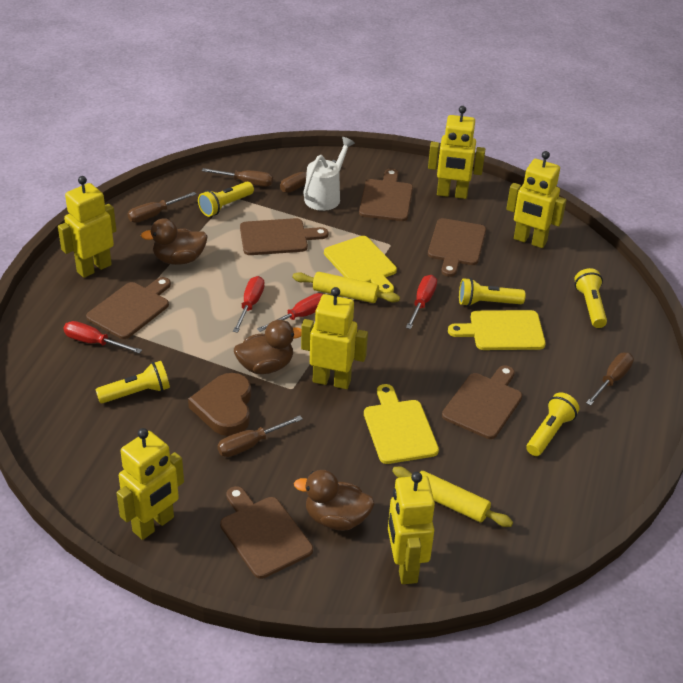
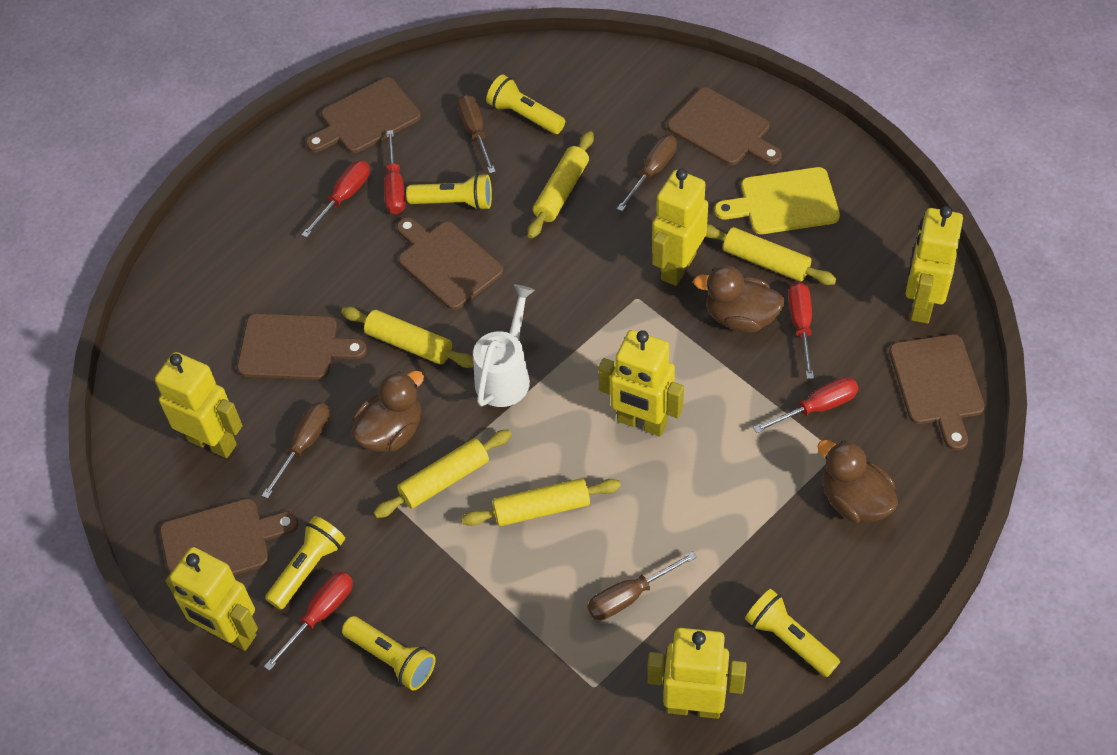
brown heart: [188,373,251,436] = 1 -> none = 0
brown screwdriver: [128,192,197,223] [202,168,273,187] [217,415,303,457] [280,160,336,193] [586,353,634,406] = 5 -> [262,402,330,499] [457,94,496,174] [587,551,697,620] [617,135,677,212] = 4
red screwdriver: [63,321,142,354] [233,276,265,333] [257,293,323,332] [406,275,437,329] = 4 -> [264,571,353,671] [301,160,370,238] [384,130,406,214] [753,377,858,433] [788,282,814,379] = 5
yellow cutting board: [324,236,397,292] [364,384,439,464] [448,310,546,350] = 3 -> [715,167,840,234] = 1
yellow rolling pin: [292,272,400,303] [392,467,513,527] = 2 -> [341,307,474,368] [373,430,512,518] [461,478,621,526] [527,131,594,239] [705,224,837,285] = 5

